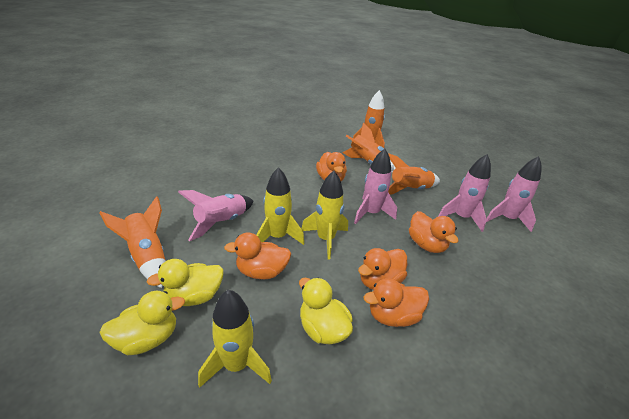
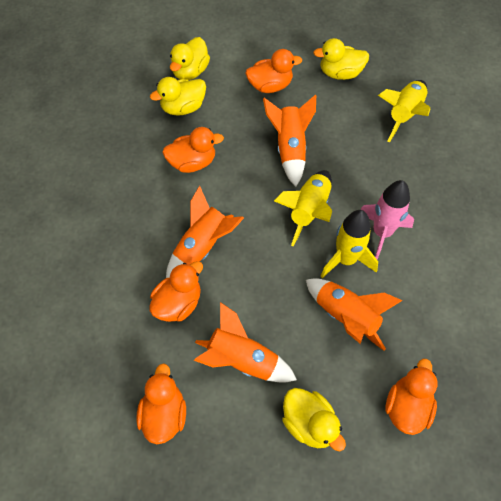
pink rocket: [178,190,253,241] [354,149,397,224] [438,154,491,232] [486,156,542,232] = 4 -> [361,180,414,260] = 1
yellow duck: [99,291,185,355] [147,259,224,306] [299,277,353,345] = 3 -> [150,77,206,116] [170,37,210,80] [282,388,346,451] [313,38,369,80] = 4

